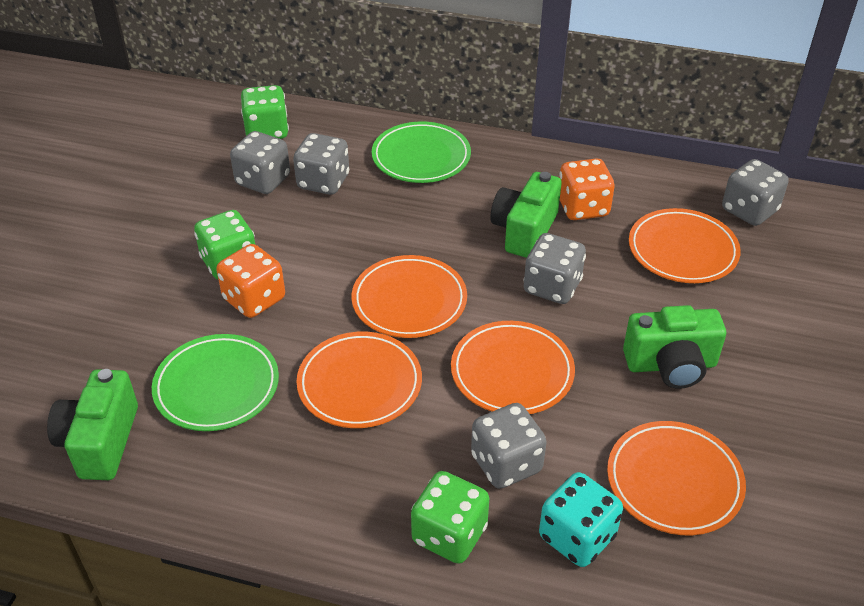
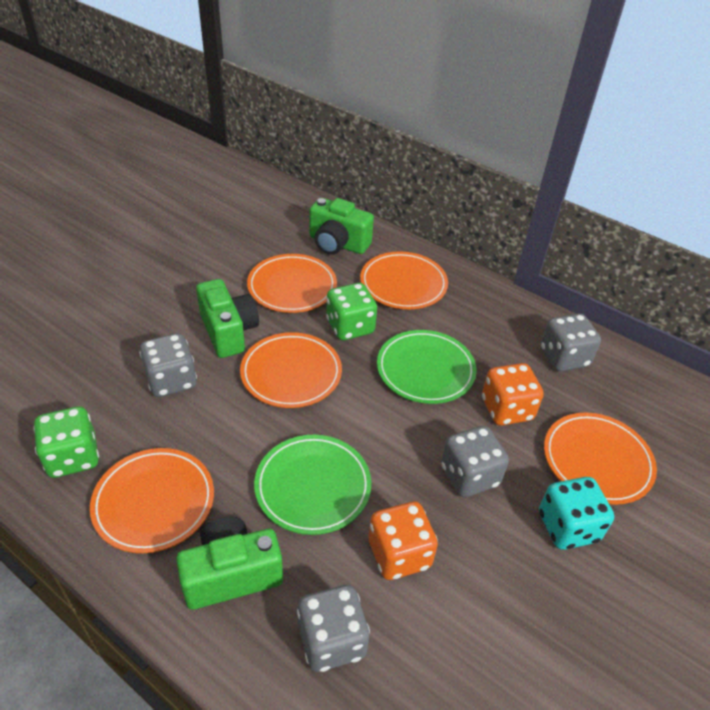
green dice: [194,210,255,279] [241,85,289,139] [411,471,489,564] = 3 -> [33,406,99,478] [326,283,377,340] = 2
grey dice: [230,131,290,194] [293,133,349,195] [471,403,547,489] [523,233,586,304] [722,159,789,226] = 5 -> [139,333,197,397] [297,585,370,672] [441,426,509,497] [541,314,601,371] = 4

